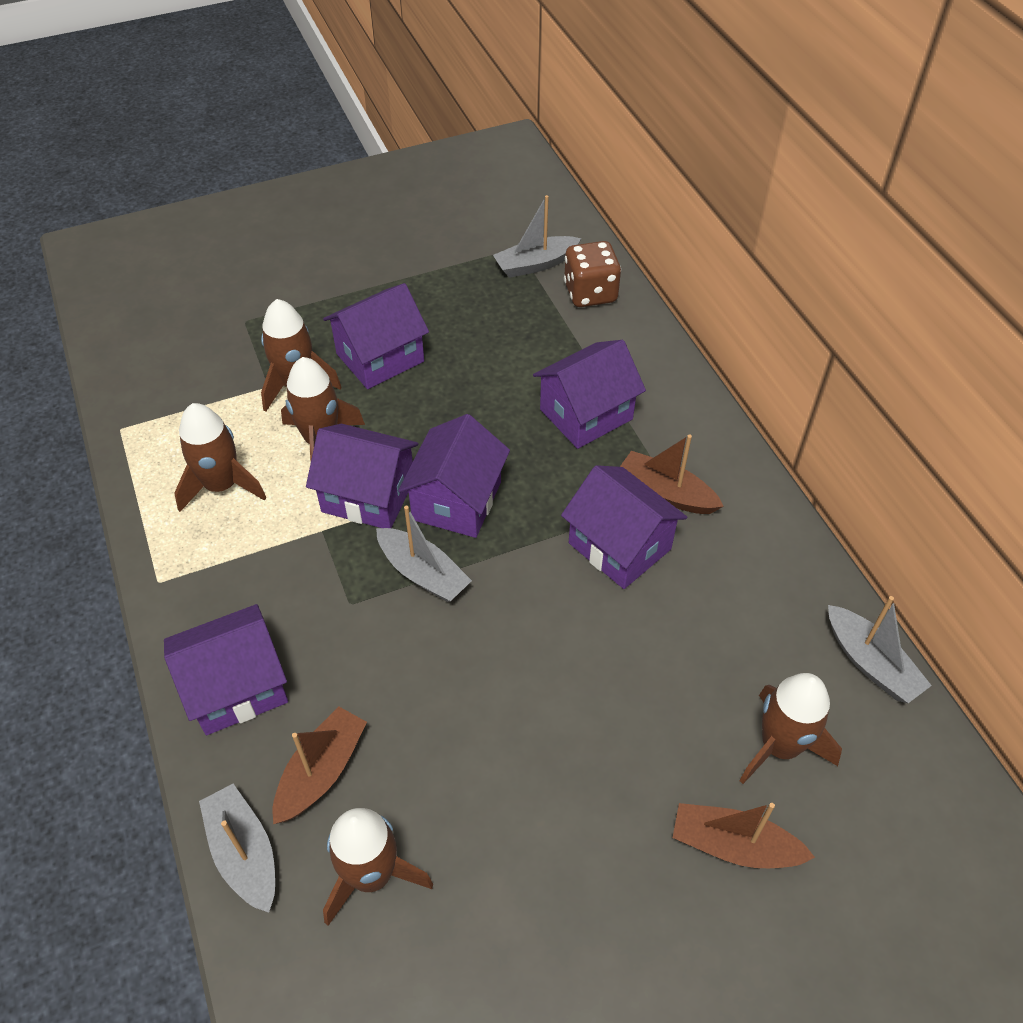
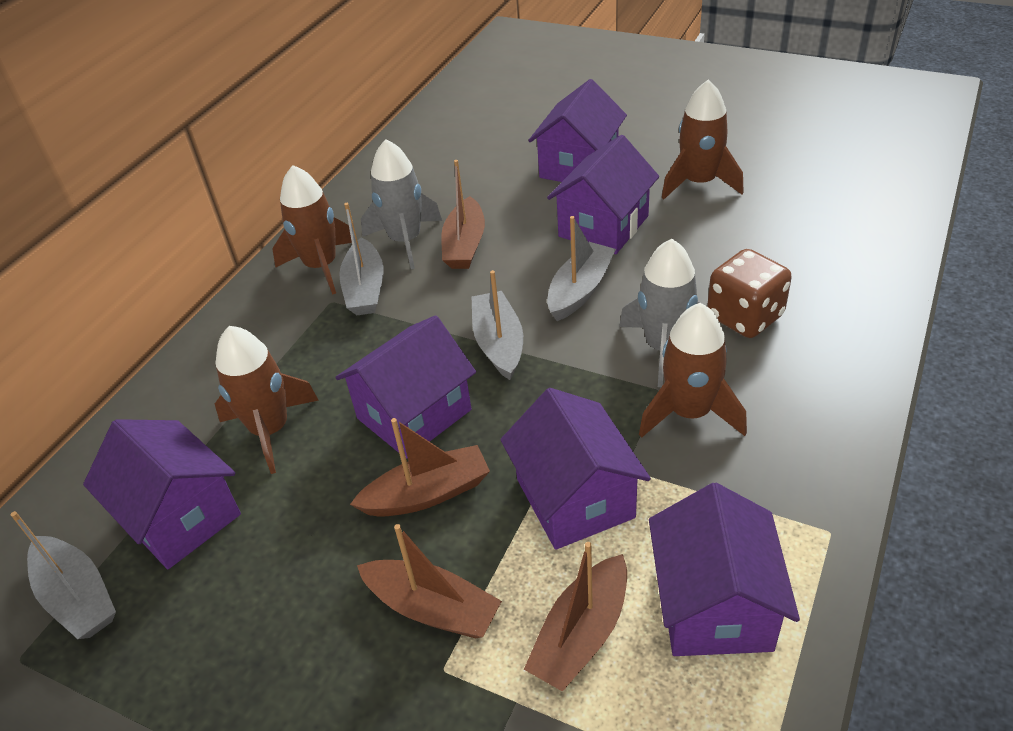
brown boat: [272,707,367,824] [620,434,724,514] [673,803,815,868] = 3 -> [350,418,490,517] [357,524,502,639] [441,160,485,269] [524,542,627,692] = 4
brown rocket: [174,403,266,512] [261,299,342,412] [281,357,365,461] [323,808,433,926] [739,673,842,784] = 5 -> [215,326,319,474] [272,165,352,295] [639,303,747,438] [662,80,744,199] = 4
grey rocket: none = 0 -> [361,139,442,269] [619,239,700,387] = 2

